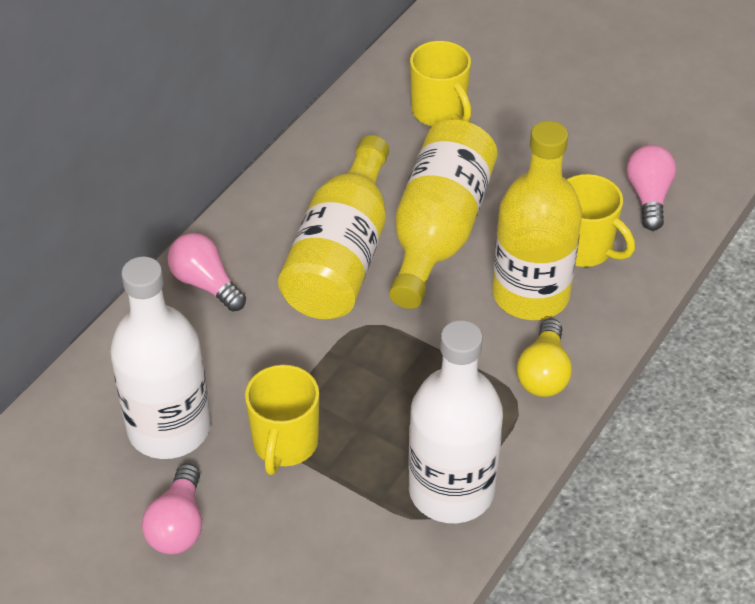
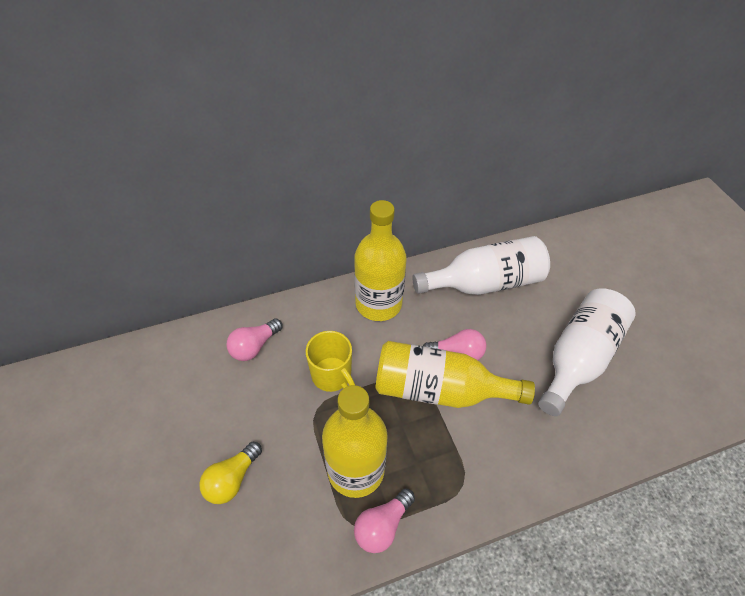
yellow mug: [245,365,319,475] [410,41,472,126] [567,174,635,267] = 3 -> [306,331,355,392] = 1

